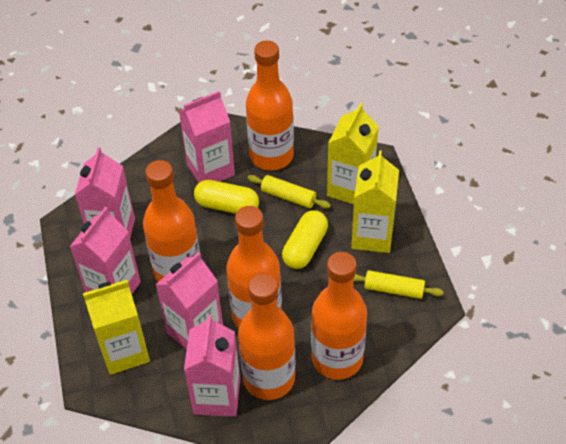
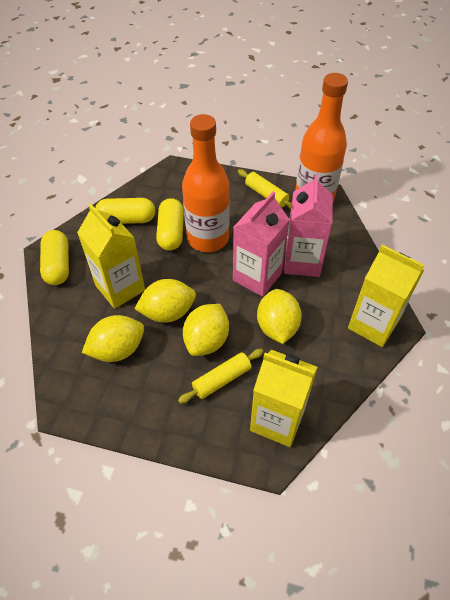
orange bottle: [143,160,200,282] [226,206,282,328] [238,273,295,400] [246,40,294,171] [311,252,367,380] = 5 -> [182,114,230,252] [295,73,348,202] = 2
pink carton: [70,207,141,294] [74,147,135,238] [155,252,223,349] [179,91,235,183] [184,315,240,417] = 5 -> [233,191,290,297] [284,174,333,277] = 2
yellow capsule: [194,180,259,214] [282,210,328,269] = 2 -> [40,230,69,285] [95,198,155,224] [156,198,184,251] = 3
yellow lemon: none = 0 -> [82,315,144,362] [134,279,196,323] [183,304,229,356] [257,289,302,344] = 4

